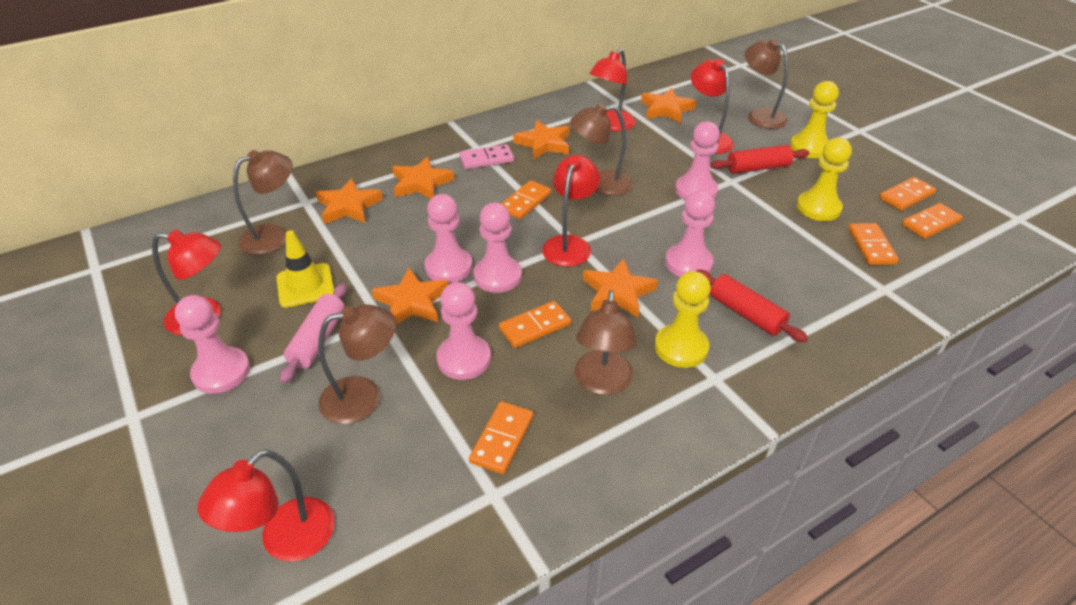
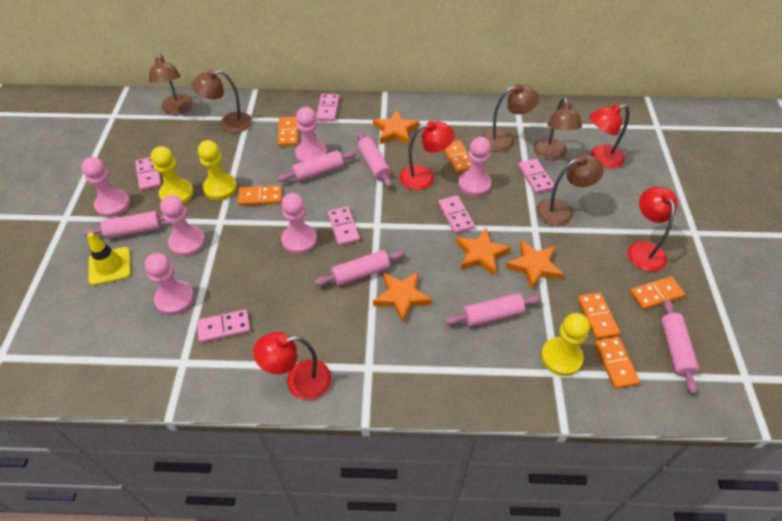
orange star: [316,178,383,224] [372,268,449,324] [392,157,454,199] [513,120,570,160] [583,258,658,317] [641,88,696,123] = 6 -> [373,110,419,145] [373,272,432,323] [456,228,511,276] [505,240,563,289] = 4
pink domino: [459,144,514,169] = 1 -> [135,157,162,191] [197,309,250,343] [316,94,340,122] [328,207,360,246] [438,195,475,234] [518,159,554,194] = 6
pink rolling pin: [280,283,347,384] = 1 -> [83,211,165,239] [277,151,357,182] [315,250,405,286] [357,132,392,188] [445,293,541,327] [661,299,699,394] = 6
red lamp: [152,229,221,335] [197,449,335,561] [542,155,600,267] [589,49,636,131] [691,59,734,154] = 5 -> [253,332,331,400] [400,121,454,190] [590,104,629,168] [628,187,678,272] = 4
red rolling pin: [696,270,808,343] [710,145,809,174] = 2 -> none = 0

